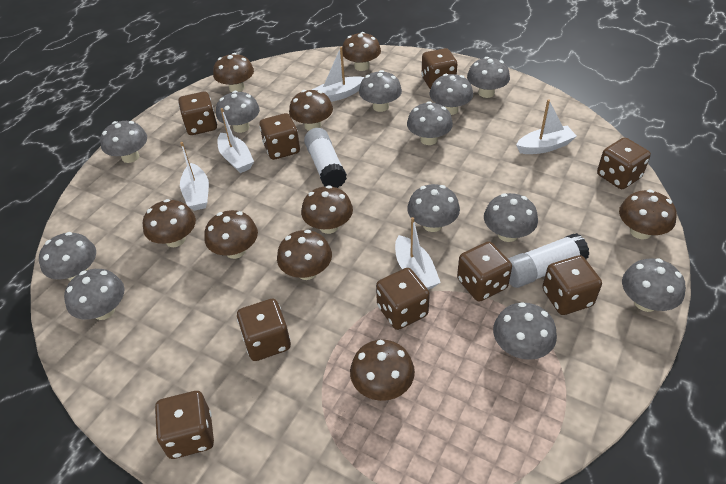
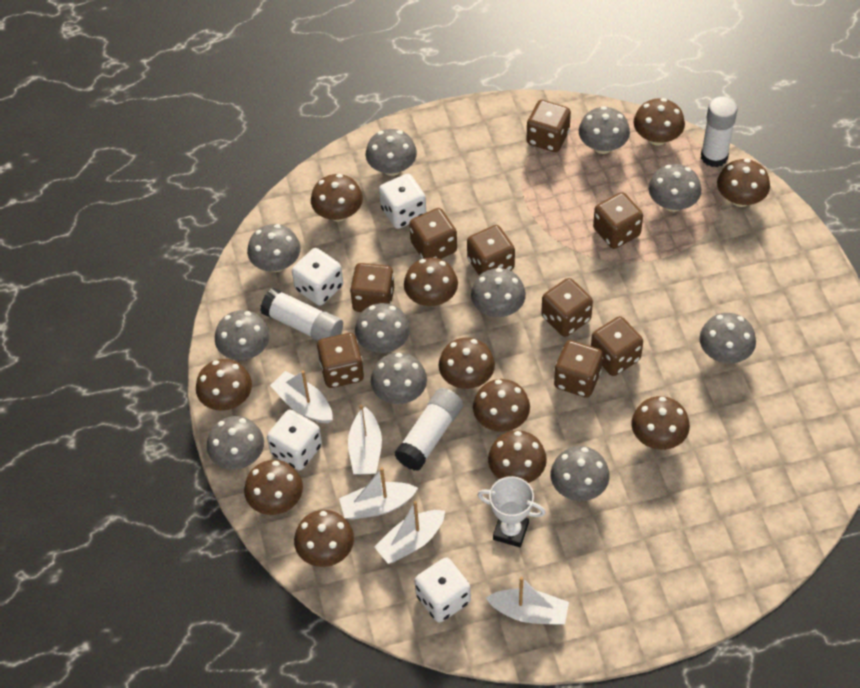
brown mushroom: [143,199,196,247] [204,210,258,259] [213,53,254,92] [277,230,332,280] [289,90,333,131] [301,185,353,234] [342,32,381,71] [350,340,415,401] [619,190,677,240] = 9 -> [196,359,252,411] [244,460,303,515] [294,510,354,567] [311,174,363,222] [404,258,458,306] [439,337,495,389] [473,379,530,432] [488,430,547,483] [631,396,690,450] [634,98,685,145] [717,159,770,207] = 11
grey mushroom: [39,232,96,281] [64,269,124,320] [100,121,147,163] [216,91,260,133] [359,70,402,112] [407,101,453,145] [407,184,460,232] [429,74,473,115] [467,57,510,98] [484,193,538,242] [493,302,557,360] [622,258,686,312] = 12 -> [207,416,264,470] [215,310,270,360] [247,224,301,272] [355,303,410,353] [366,129,417,176] [371,352,427,404] [471,268,526,317] [551,446,610,501] [579,106,630,154] [648,164,701,212] [699,313,756,363] = 11
white dice: none = 0 -> [267,410,322,470] [292,248,343,306] [379,174,426,229] [415,557,471,622] = 4
white glue stick: [304,128,347,188] [507,233,589,288] = 2 -> [260,288,343,341] [394,388,463,471] [701,96,738,167] = 3
white trophy: none = 0 -> [478,476,546,547] = 1

